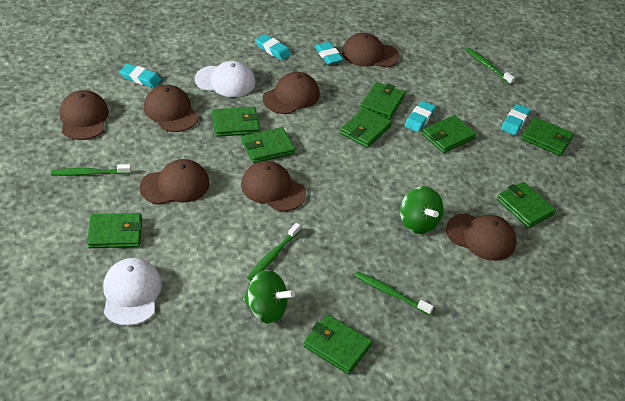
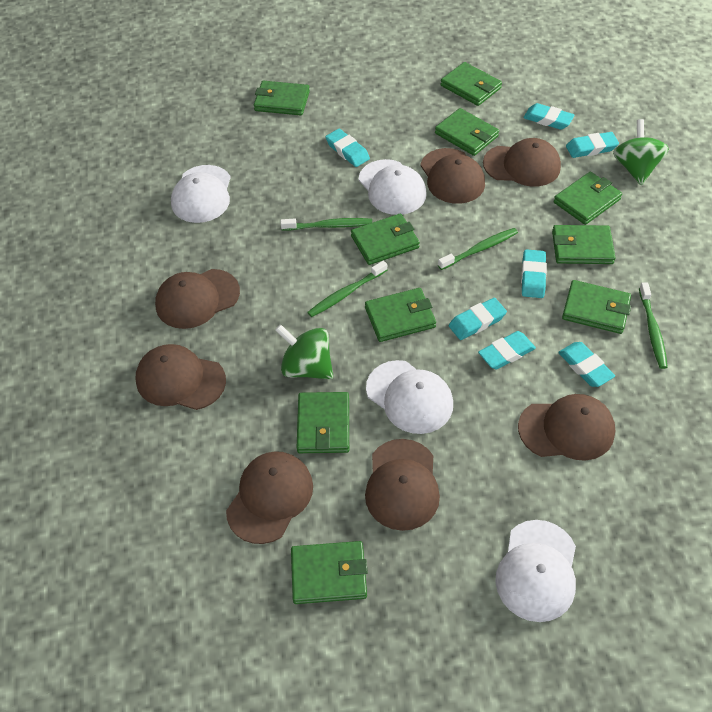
green wallet: [87,213,142,248] [212,107,260,137] [241,127,295,163] [303,314,372,374] [340,108,392,148] [360,82,405,120] [422,115,476,153] [497,182,556,228] [521,117,574,156] = 9 -> [254,81,310,115] [291,541,368,604] [297,392,349,453] [351,213,420,265] [365,288,436,342] [435,108,499,156] [441,62,502,106] [552,225,616,264] [554,172,622,225] [562,280,631,334] = 10
turquoise eraser: [120,64,161,88] [255,34,291,60] [315,42,343,65] [405,101,436,132] [501,104,530,135] = 5 -> [325,129,370,167] [449,298,507,340] [478,331,536,369] [521,249,547,298] [523,103,575,130] [558,342,615,387] [566,132,619,158] = 7
white cap: [103,258,162,326] [195,61,255,97] = 2 -> [171,165,231,223] [359,159,427,215] [366,360,453,434] [495,520,576,622] = 4

